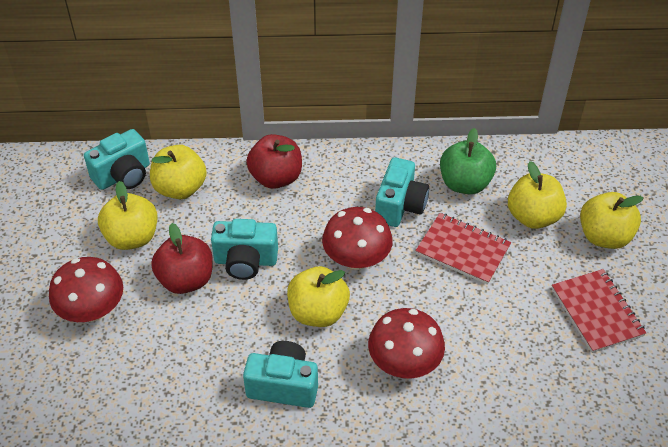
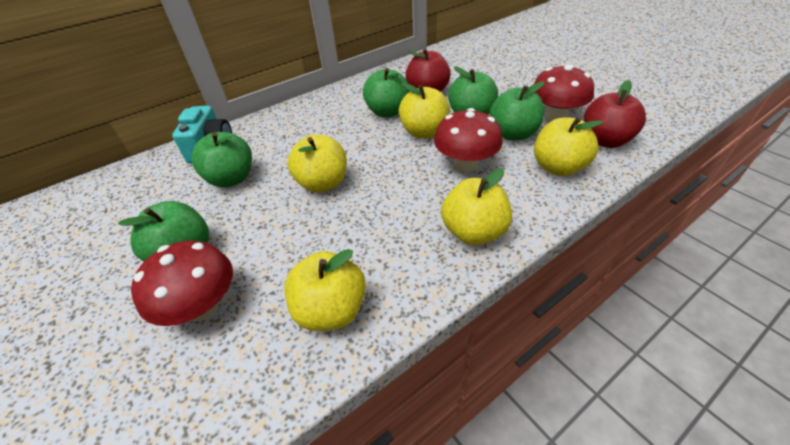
green apple: [440,128,496,194] = 1 -> [118,201,209,262] [192,132,252,188] [363,68,410,117] [448,66,498,115] [490,82,544,140] = 5
red notebook: [415,213,511,285] [552,269,646,353] = 2 -> none = 0
turquoise camera: [84,129,150,190] [211,219,278,280] [243,341,318,408] [375,157,429,227] = 4 -> [172,106,232,163] = 1

